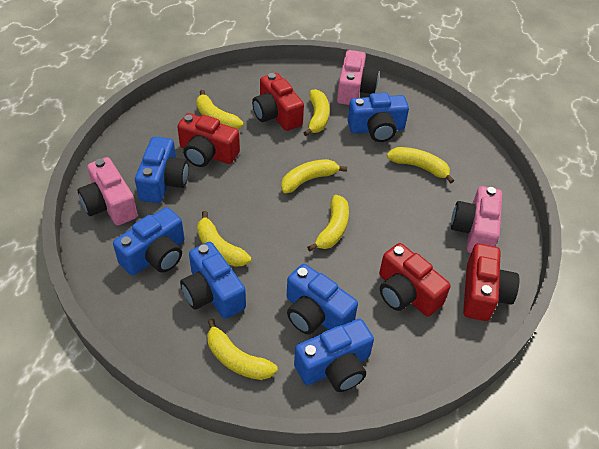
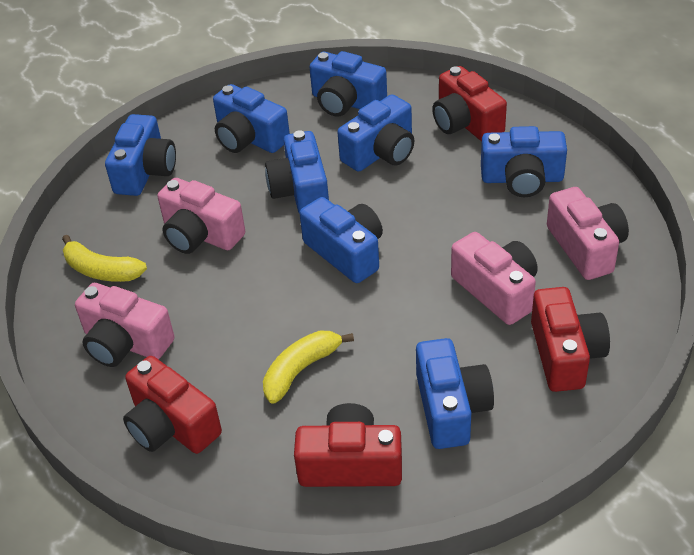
blue camera: [113,207,184,275] [135,137,189,203] [180,242,246,319] [287,264,358,335] [294,319,374,392] [347,93,409,142] = 6 -> [105,114,176,196] [213,84,290,153] [265,130,329,214] [300,197,383,283] [309,51,387,117] [338,94,414,171] [416,338,494,449] [481,126,567,197] = 8
pink camera: [78,157,138,225] [337,50,379,105] [451,186,502,253] = 3 -> [75,283,175,367] [157,178,245,254] [451,232,538,325] [547,187,629,280] = 4
yellow banana: [196,90,243,129] [197,211,251,267] [207,318,278,380] [281,159,347,193] [304,89,329,136] [307,195,349,251] [387,147,454,184] = 7 -> [62,235,147,282] [263,331,354,404] = 2

